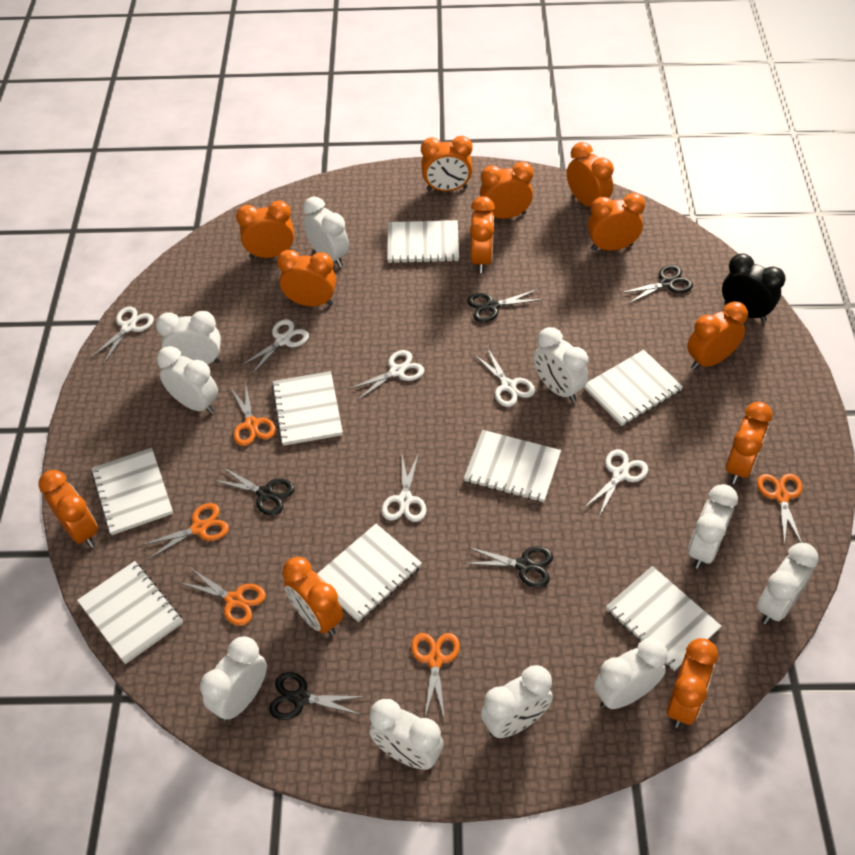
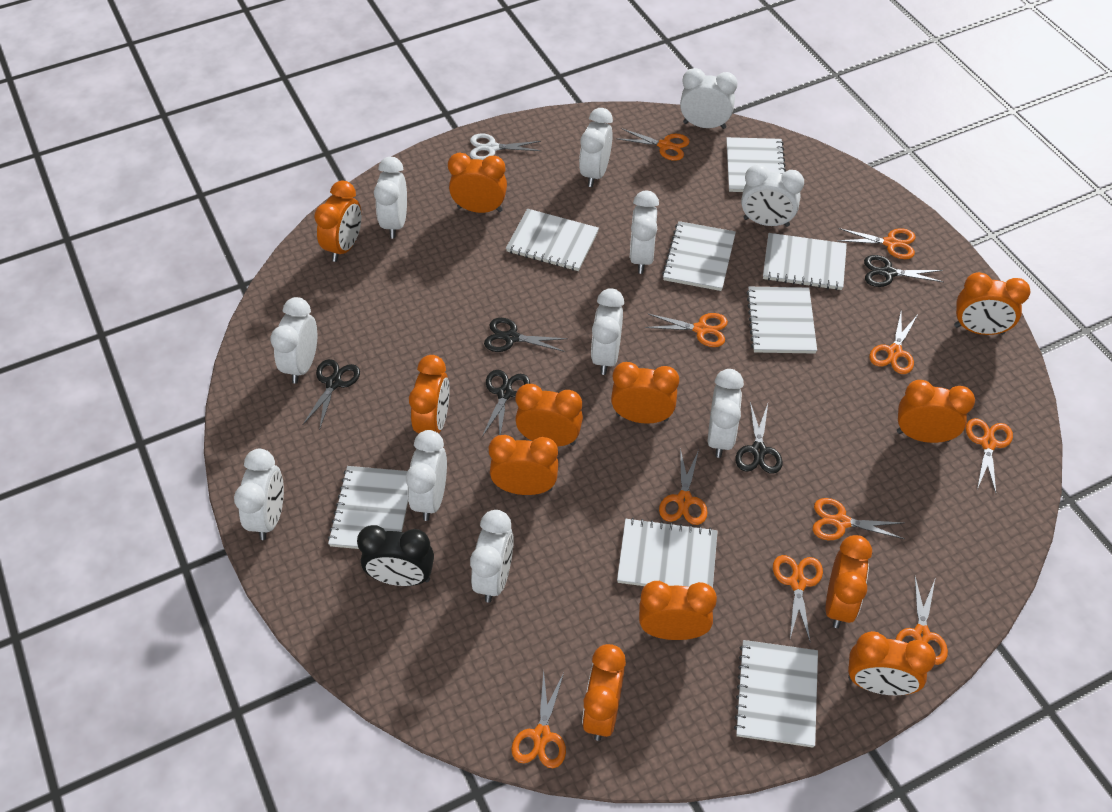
orange scissors: [142,503,229,560] [179,568,266,626] [230,385,276,446] [411,633,460,720] [757,474,802,545] = 5 -> [511,670,566,768] [616,128,690,161] [645,313,728,347] [659,448,707,525] [773,555,823,641] [813,498,904,540] [837,228,915,259] [869,312,917,374] [895,577,948,665] [966,418,1013,493] = 10
white clock: [156,311,221,365] [157,346,218,414] [200,636,267,722] [303,197,349,268] [369,699,444,770] [481,665,553,738] [534,327,588,402] [594,638,668,709] [688,484,738,569] [757,543,819,625] = 10 -> [234,449,284,540] [271,297,317,384] [374,157,407,239] [406,430,447,521] [470,510,514,603] [579,108,613,187] [591,288,624,375] [630,191,659,274] [680,68,738,129] [708,369,744,458] [741,164,804,227] = 11
white scissors: [90,307,154,363] [241,319,309,374] [349,350,424,401] [382,453,427,522] [473,347,535,407] [583,449,648,517] = 6 -> [470,133,541,160] = 1

